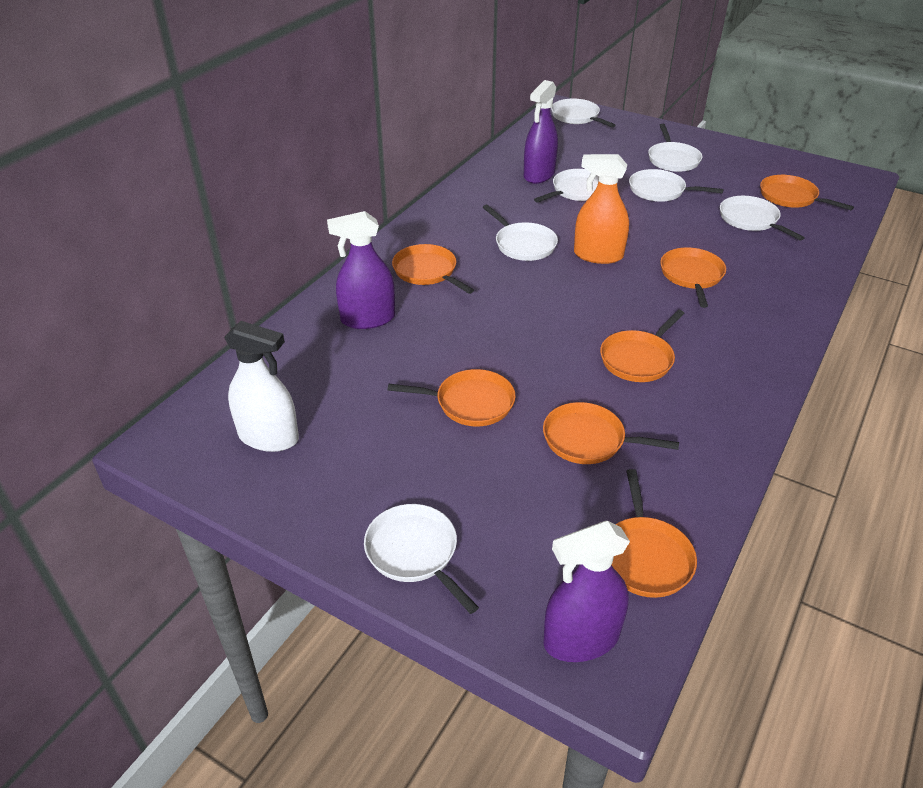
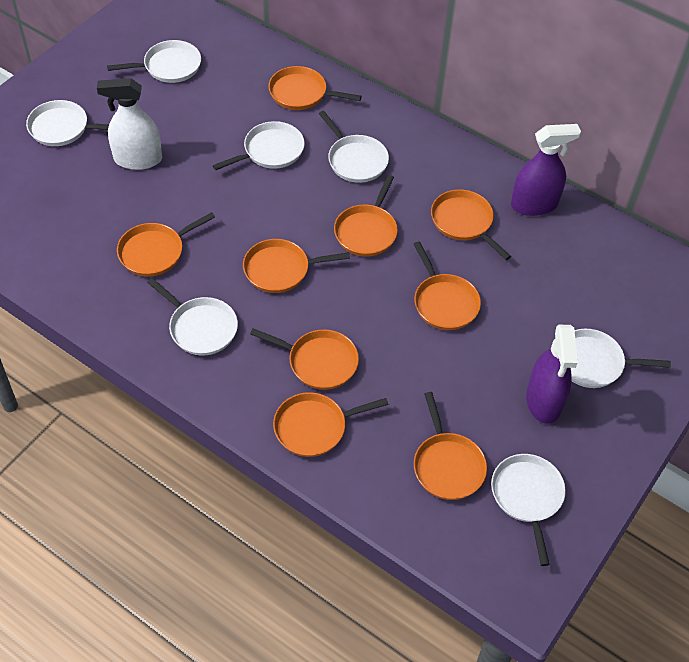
orange pan: [387,369,516,426] [392,244,474,294] [543,402,679,464] [600,310,685,382] [612,469,697,598] [660,247,726,308] [760,175,854,210] = 7 -> [117,212,215,277] [243,239,350,293] [250,328,359,390] [268,66,362,110] [273,392,389,457] [334,175,398,257] [414,241,481,330] [414,392,487,500] [431,189,511,260] = 9
orange spray bottle: [574,154,629,264] = 1 -> none = 0
purple spray bottle: [327,211,395,329] [524,80,558,184] [543,521,630,662] = 3 -> [511,124,581,216] [526,325,578,424] = 2

